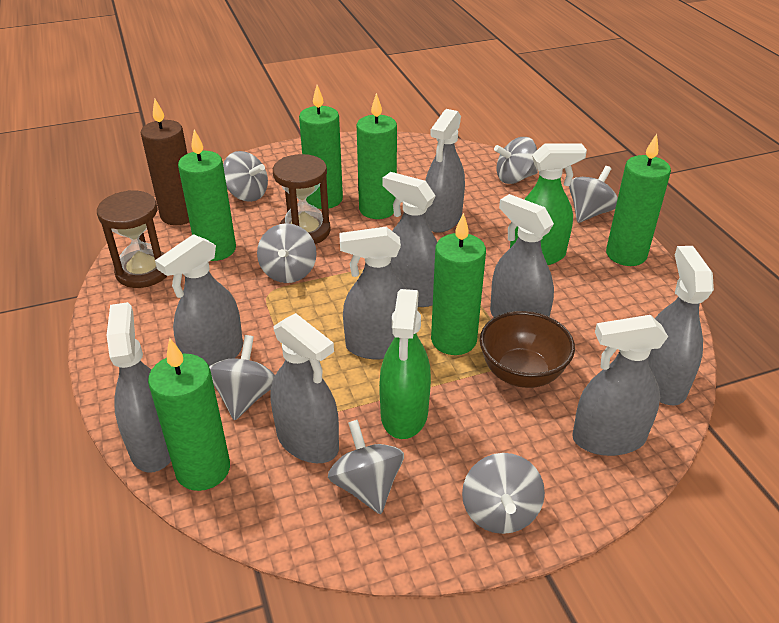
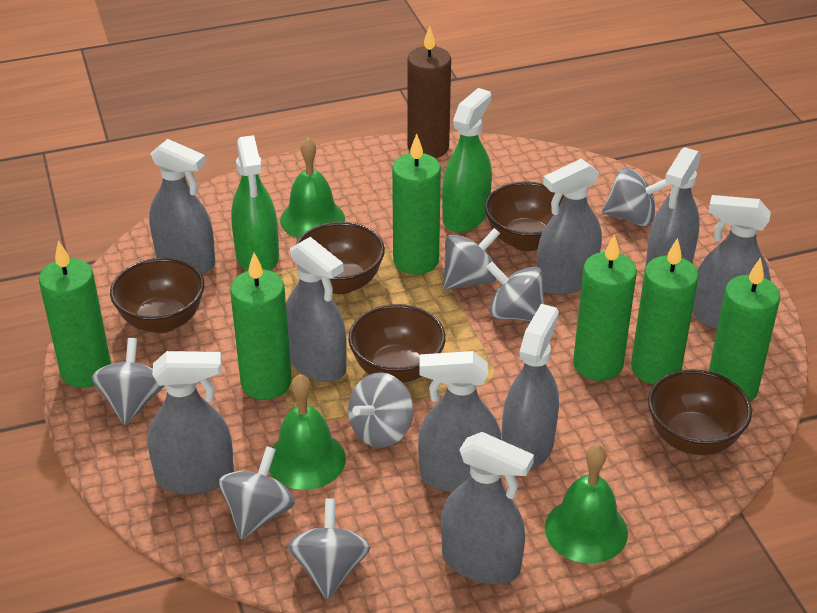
brown bowl: [480,311,575,388] = 1 -> [110,258,204,333] [296,222,385,294] [348,304,446,383] [485,181,564,251] [648,369,752,455] = 5
brown hourglass: [97,190,167,288] [273,154,331,244] = 2 -> none = 0
green bell: none = 0 -> [269,374,346,490] [280,138,345,238] [545,444,628,563] = 3

